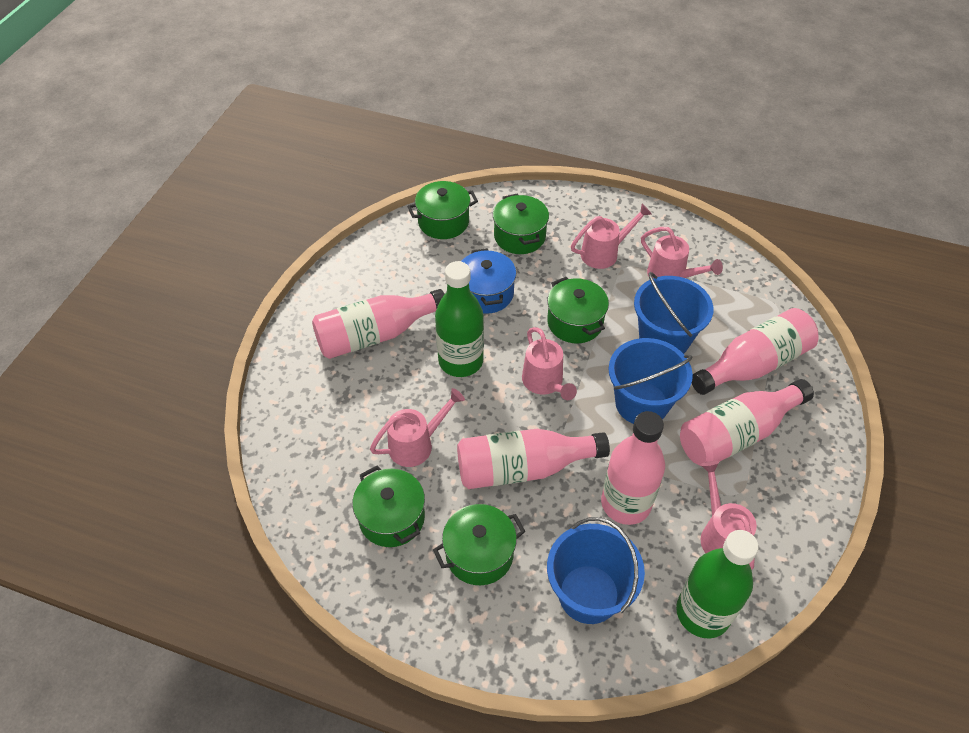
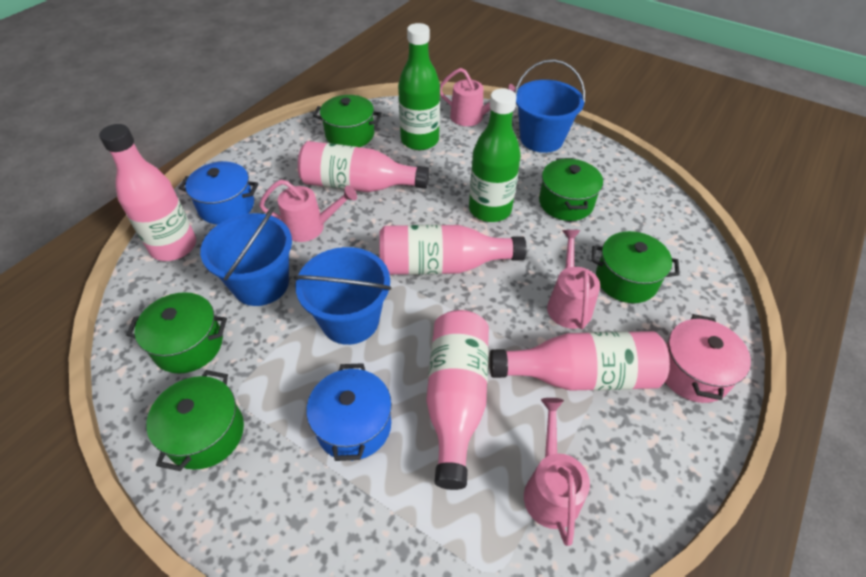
blue pot: [461,248,516,314] = 1 -> [179,162,258,225] [306,363,392,461] = 2
pink pot: none = 0 -> [665,314,751,403] = 1
pink watering can: [370,388,465,467] [522,327,577,400] [571,204,652,269] [641,227,723,278] [700,461,757,570] = 5 -> [259,180,357,242] [440,68,516,126] [524,398,590,546] [547,230,600,329] = 4

